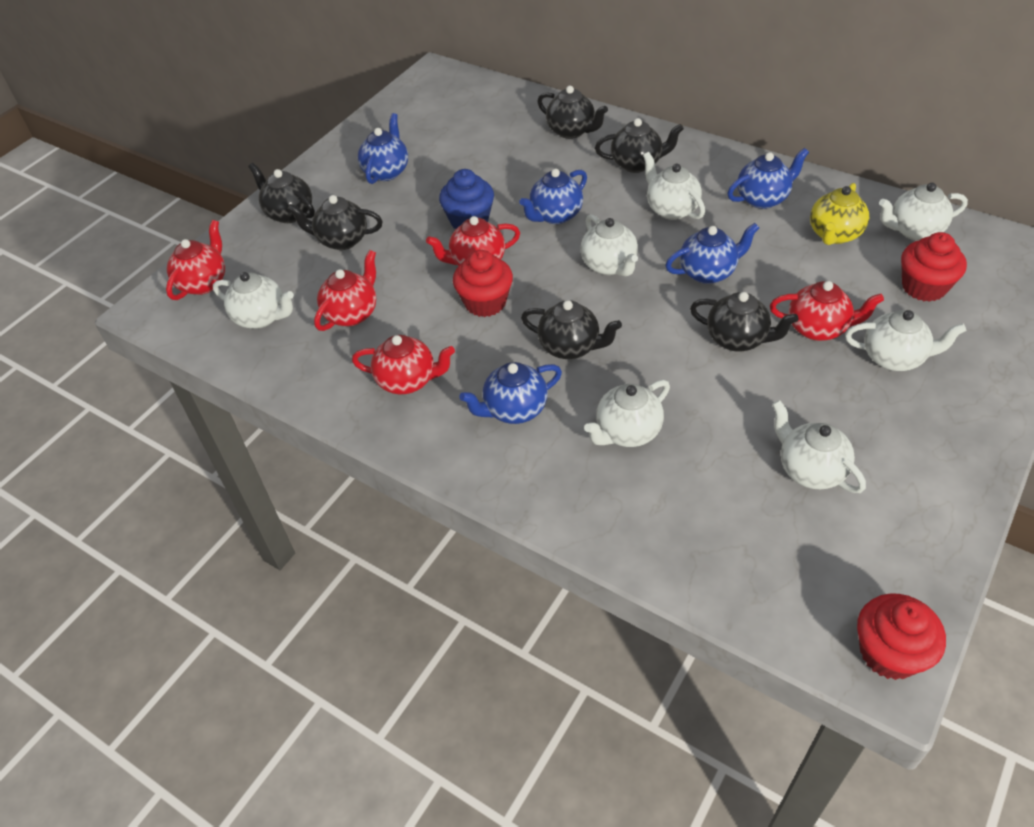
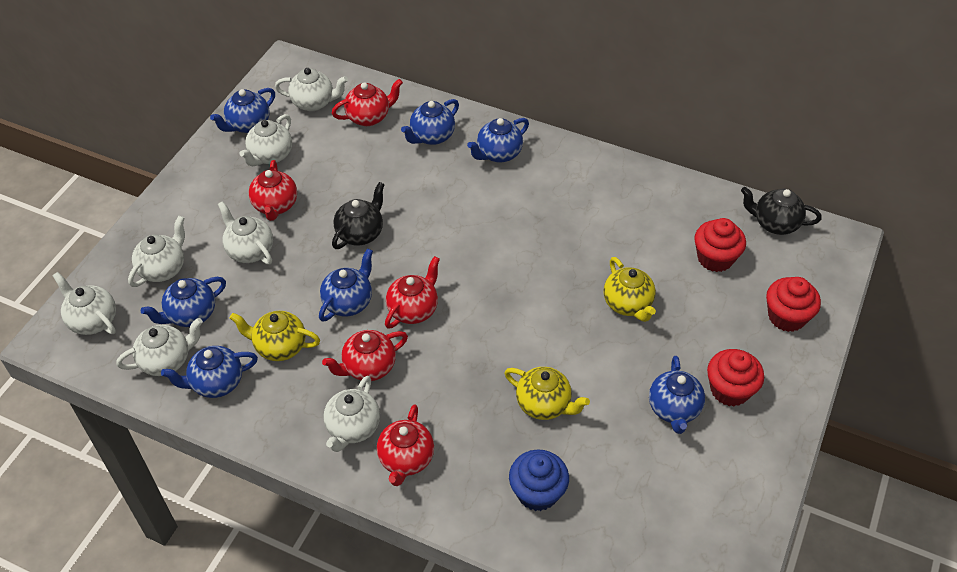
black teapot: [248,163,315,223] [287,195,383,250] [521,300,622,359] [537,86,608,139] [595,118,684,173] [690,292,798,351] = 6 -> [332,182,385,249] [741,187,822,235] = 2
blue teapot: [358,113,408,184] [459,362,562,424] [519,169,587,224] [665,223,759,284] [728,148,809,209] = 5 -> [141,277,226,327] [161,346,258,398] [210,88,275,133] [319,248,373,322] [401,99,459,145] [467,118,529,163] [649,356,705,434] = 7
yellow teapot: [810,183,869,245] = 1 -> [230,311,320,361] [504,367,590,420] [604,257,656,322] = 3

